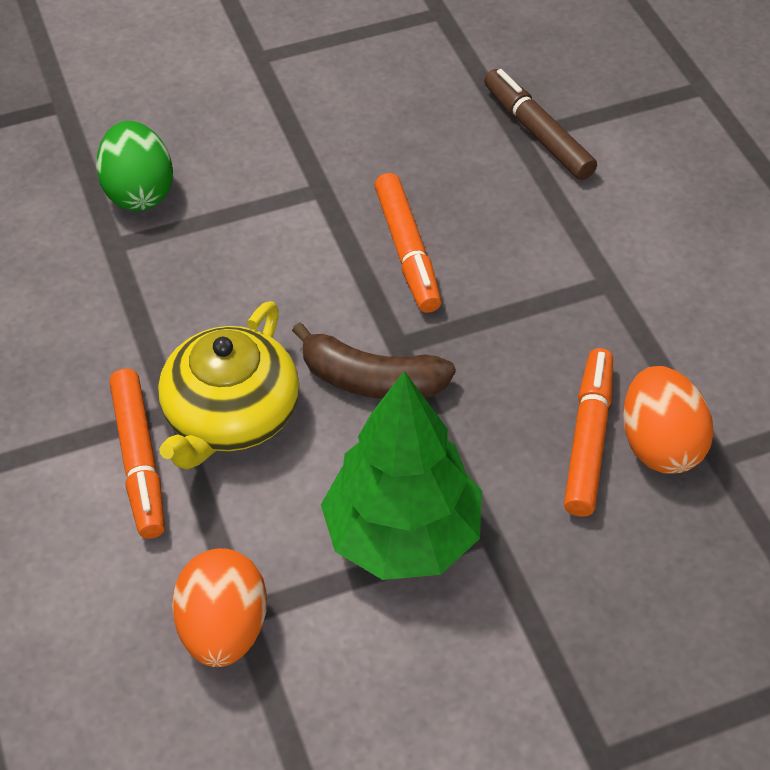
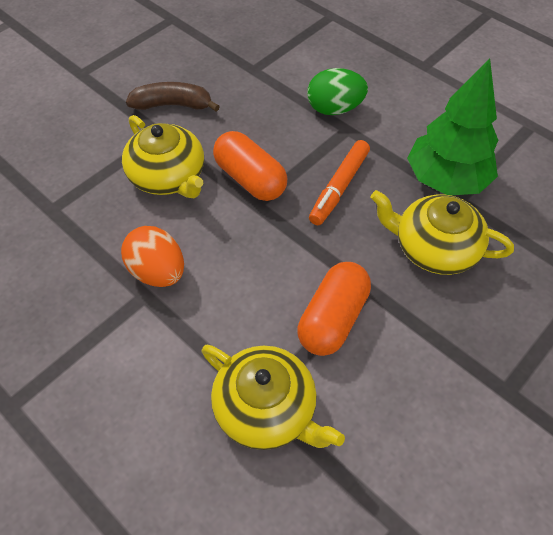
brown marker: [484,69,597,180] = 1 -> none = 0
orange capsule: none = 0 -> [213,131,287,201] [297,262,371,356] = 2
orange egg: [172,548,267,667] [623,366,714,474] = 2 -> [121,226,184,287] = 1
orange marker: [109,368,165,539] [374,173,441,313] [564,348,613,517] = 3 -> [309,140,370,225] = 1
yellow teapot: [158,301,299,470] = 1 -> [122,115,204,198] [202,345,345,450] [371,190,514,275] = 3

